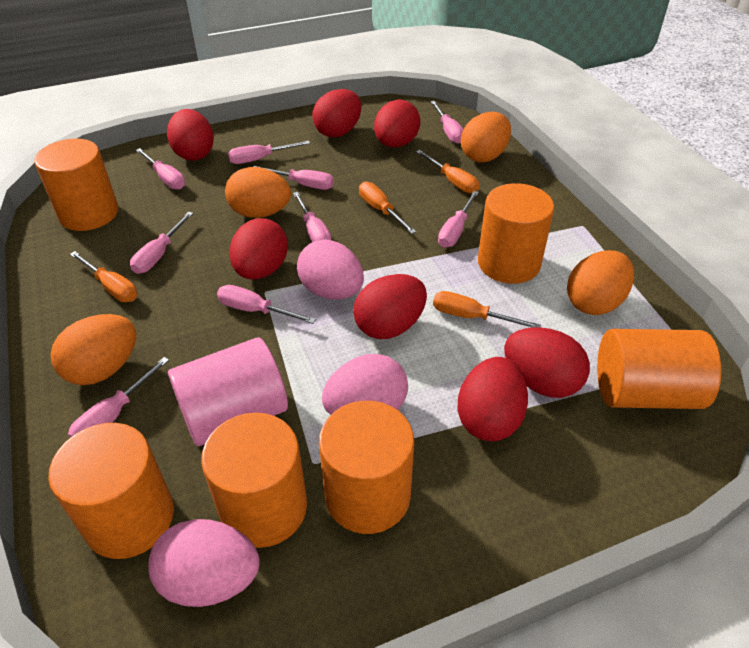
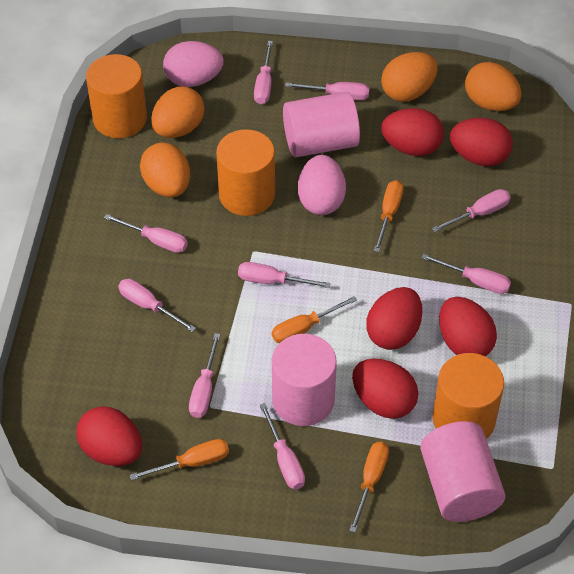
orange cylinder: [35,138,118,231] [48,423,174,559] [201,413,307,548] [319,401,414,534] [478,183,554,284] [597,329,721,409] = 6 -> [86,54,147,138] [216,129,275,216] [432,353,504,439] = 3
pink cylinder: [168,338,288,446] = 1 -> [272,334,337,426] [283,92,360,157] [420,421,505,522] = 3
pink egg: [148,519,260,607] [297,239,364,300] [322,354,408,415] = 3 -> [163,41,224,87] [298,155,346,215] = 2
red egg: [167,109,214,161] [229,218,288,280] [312,89,362,137] [353,274,427,339] [374,100,421,148] [458,357,528,442] [504,327,590,398] = 7 -> [76,407,142,466] [352,359,418,419] [366,287,422,350] [381,108,444,156] [439,297,497,356] [450,118,513,166] = 6

